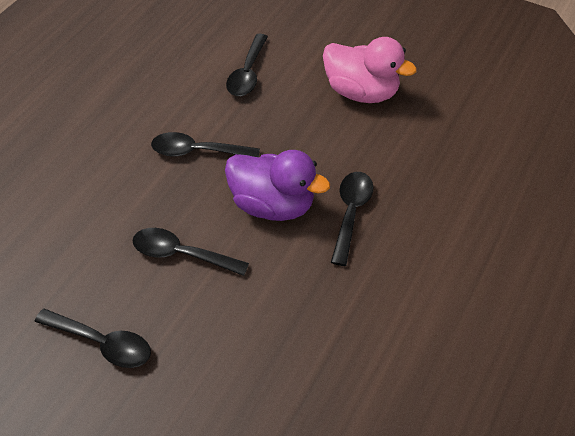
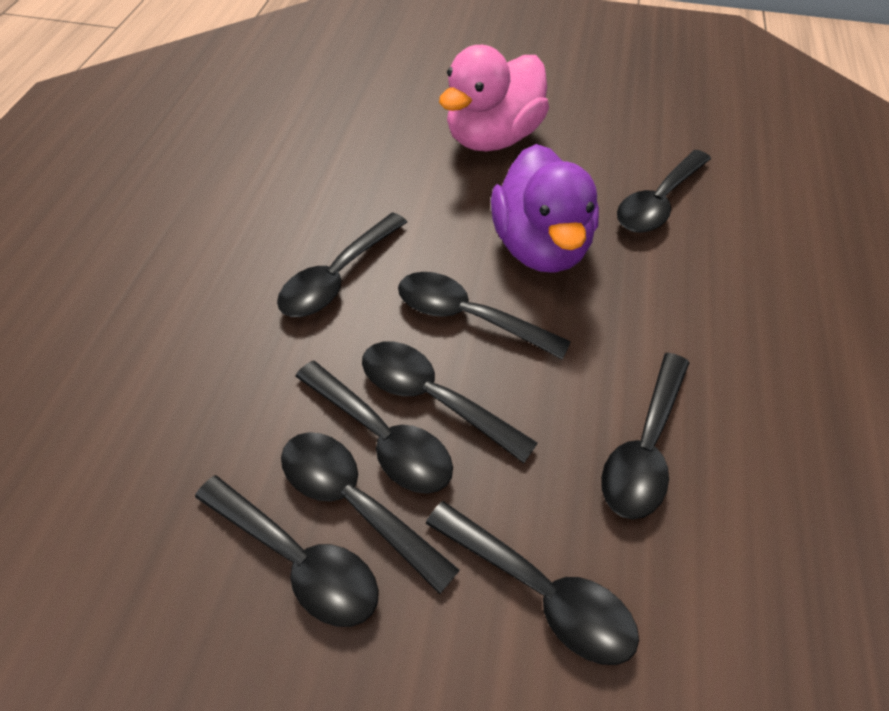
black spoon: [35,309,151,368] [133,228,249,276] [151,132,260,157] [226,34,268,96] [331,172,374,266] = 5 -> [195,475,379,627] [277,212,407,317] [281,432,460,594] [295,361,453,494] [362,341,538,463] [398,272,571,360] [425,501,639,665] [601,353,689,519] [617,150,711,233] = 9

